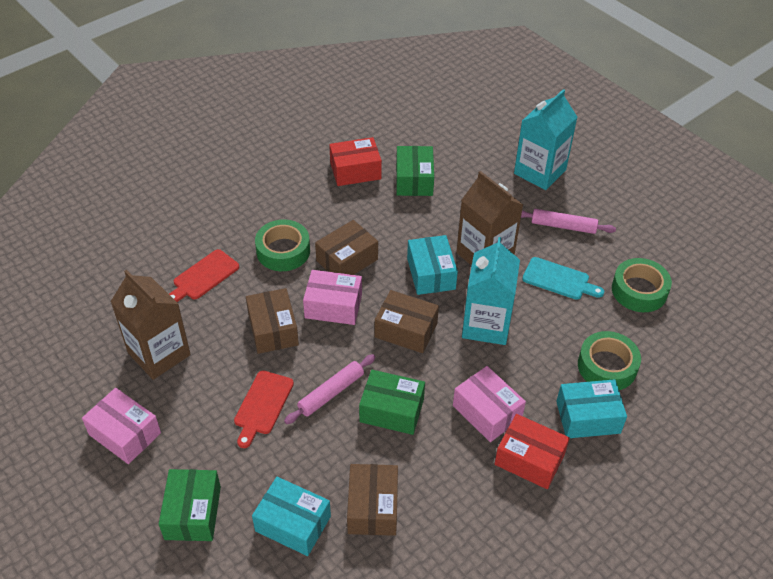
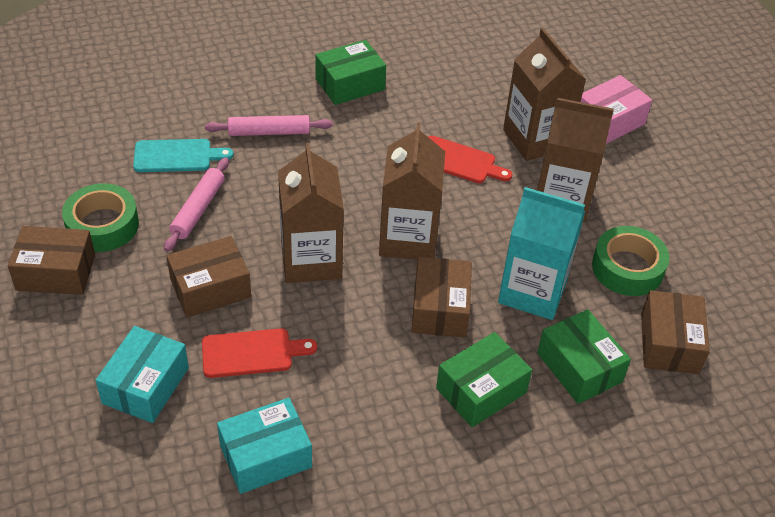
brown carton: [111,270,191,380] [456,171,523,266] = 2 -> [278,143,344,283] [379,122,445,260] [503,28,586,161] [537,98,614,223] = 4
green tape: [255,219,310,271] [578,331,641,390] [612,258,672,312] = 3 -> [62,183,139,252] [592,226,669,296] = 2
pink box: [82,388,161,464] [303,270,362,325] [453,366,526,442] = 3 -> [581,75,652,144] = 1
red box: [329,137,382,186] [495,414,570,489] = 2 -> none = 0
turquoise box: [252,477,331,556] [407,235,458,295] [556,379,627,438] = 3 -> [95,326,189,423] [217,398,312,494] = 2
turquoise carton: [462,237,520,345] [514,89,577,190] = 2 -> [498,187,585,320] = 1

